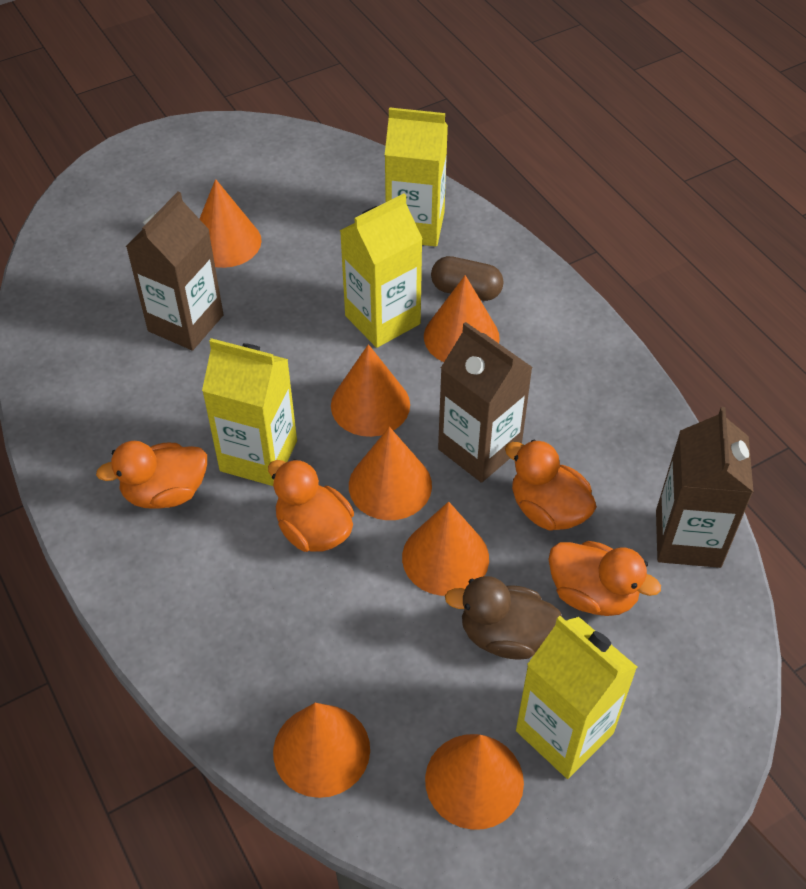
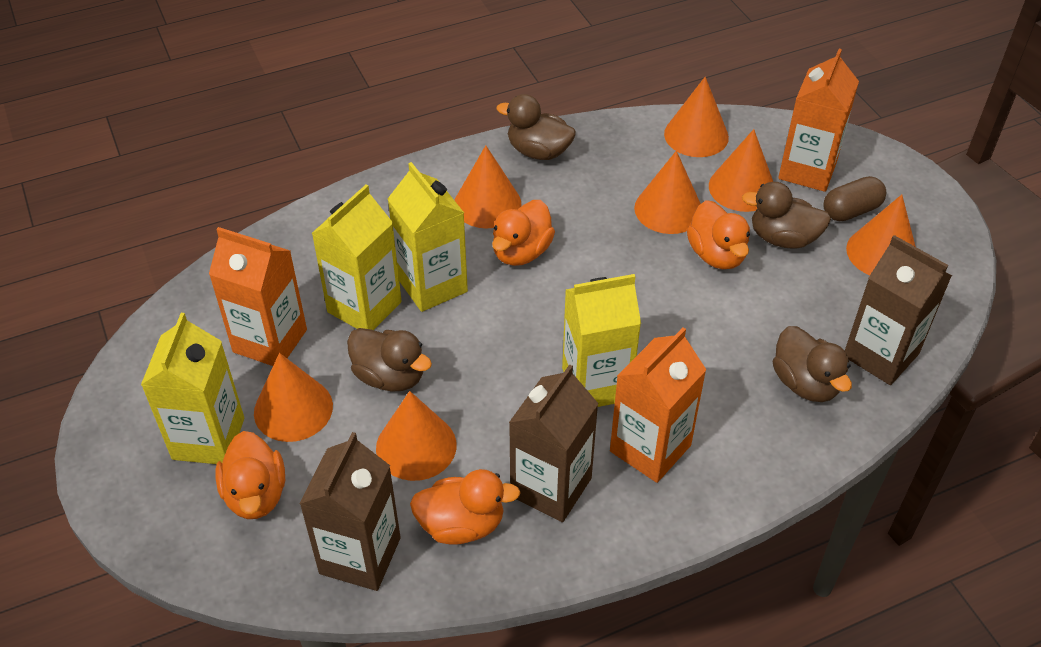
brown duck: [445,576,562,659] = 1 -> [347,328,432,392] [497,94,576,160] [742,182,831,249] [773,326,852,402] = 4
orange carton: none = 0 -> [209,227,307,366] [610,328,706,483] [778,49,859,192] = 3

